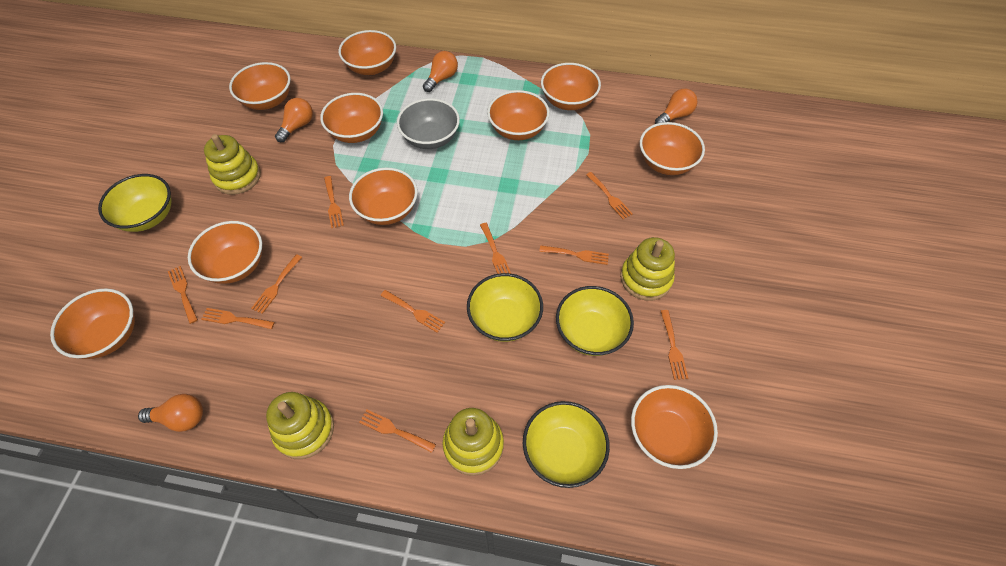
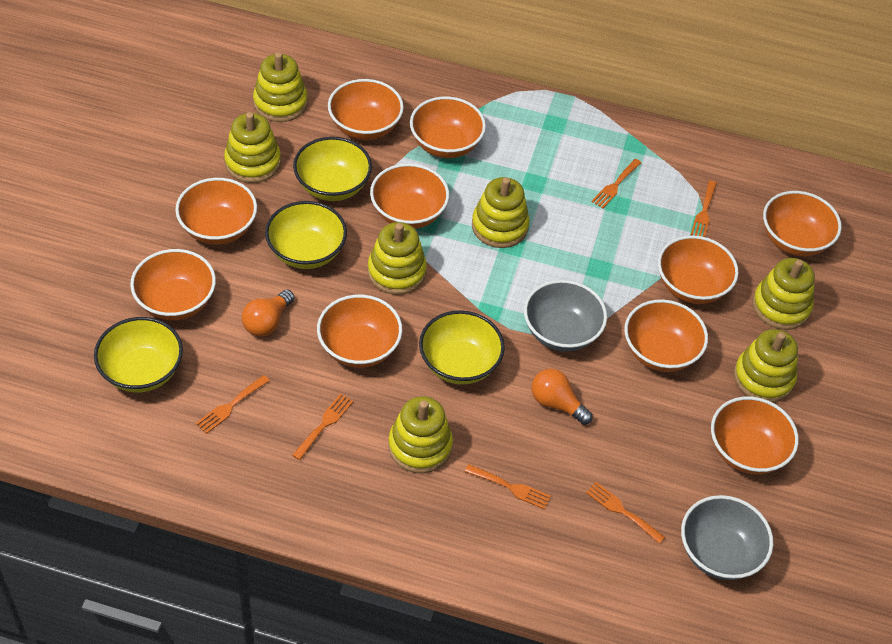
grey bowl: [397,98,460,149] = 1 -> [524,280,607,352] [681,495,773,580] = 2
orange fork: [168,266,198,324] [201,308,275,329] [251,254,302,314] [324,176,344,228] [359,410,436,453] [380,290,445,333] [480,223,511,274] [539,245,609,265] [586,172,633,219] [661,310,688,380] = 10 -> [196,375,270,434] [292,393,353,460] [465,464,551,510] [586,482,665,544] [591,159,641,208] [691,180,717,237] = 6
orange light bulb: [138,394,203,432] [275,98,313,142] [423,51,458,92] [655,89,698,124] = 4 -> [242,290,295,337] [532,369,593,425] = 2
yellow stacking toy: [204,134,261,195] [266,392,334,459] [443,408,504,476] [620,237,675,301] = 4 -> [224,112,281,183] [253,52,308,122] [368,222,427,295] [388,396,453,473] [472,177,530,248] [734,329,798,403] [753,258,815,330] = 7

